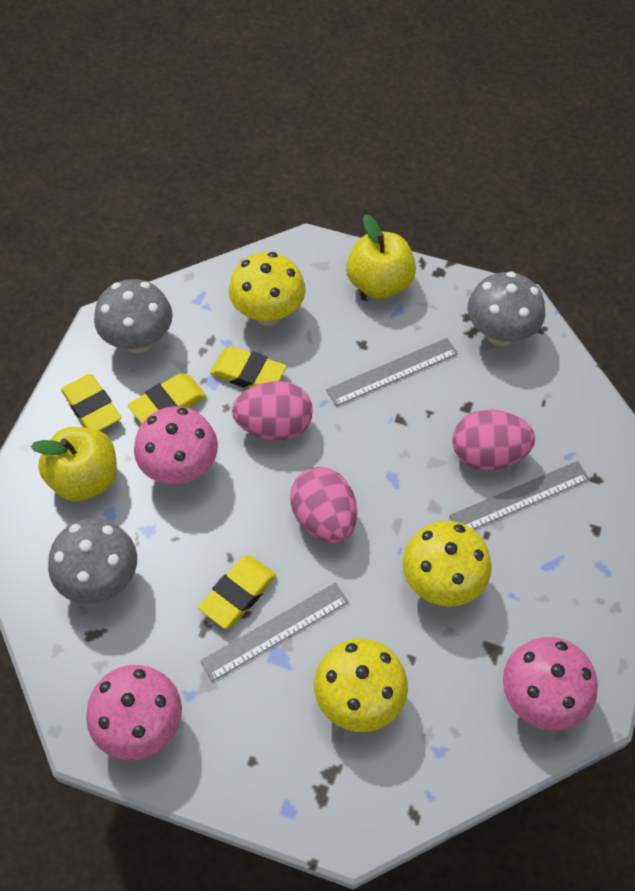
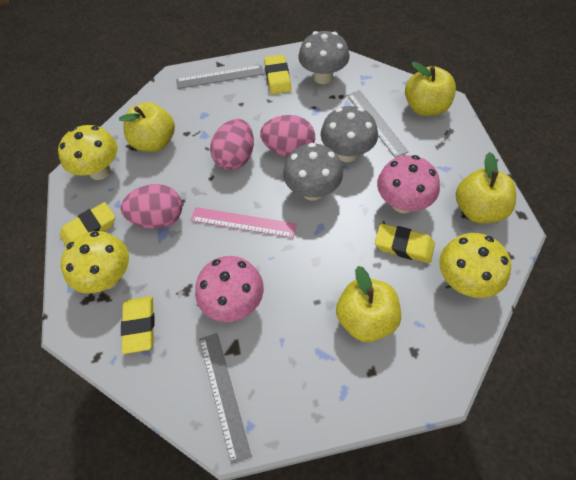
pink mushroom: [86,665,182,760] [134,406,218,484] [503,637,598,731] = 3 -> [195,256,264,322] [377,155,440,213] = 2
pink ruler: none = 0 -> [191,207,297,238] = 1
yellow apple: [31,427,117,502] [346,215,416,299] = 2 -> [119,102,175,152] [336,266,401,342] [405,62,456,116] [456,152,516,223] = 4

